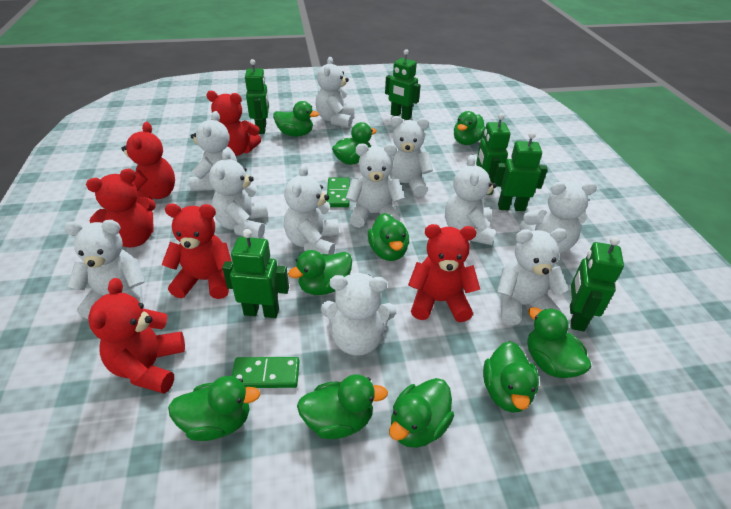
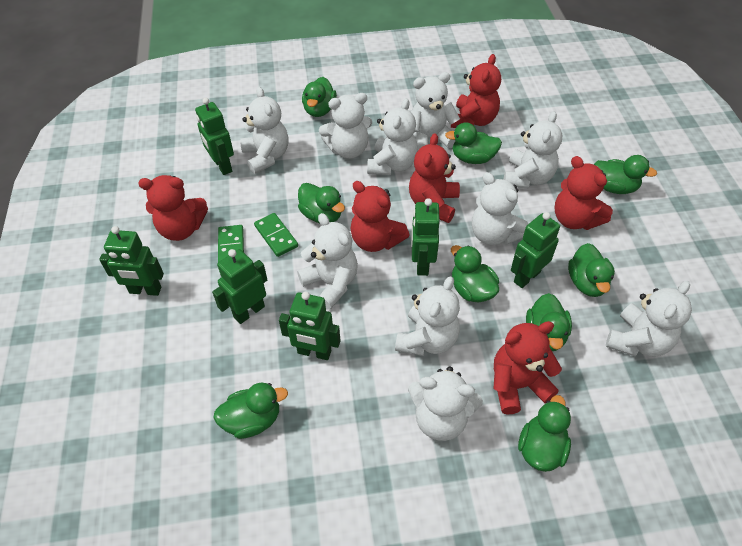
green duck: [168,376,260,441] [273,101,319,137] [288,250,352,295] [297,374,388,439] [332,122,377,165] [368,213,409,261] [389,378,454,448] [454,111,486,145] [483,341,539,413] [527,307,591,378] = 10 -> [213,383,288,439] [298,183,345,223] [302,77,337,117] [445,122,502,164] [451,245,499,302] [518,395,571,472] [526,293,572,351] [568,243,615,297] [594,155,657,194] = 9
white teddy bear: [64,220,145,319] [189,111,237,191] [209,149,268,238] [284,164,339,255] [316,57,354,128] [321,273,396,356] [346,144,405,228] [389,116,433,197] [445,155,497,245] [497,228,569,326] [519,182,597,253] = 11 -> [240,87,288,174] [297,213,358,310] [319,93,372,159] [367,98,418,175] [395,276,460,356] [408,366,483,441] [410,72,460,150] [472,172,528,245] [504,111,562,188] [606,281,692,357] = 10

